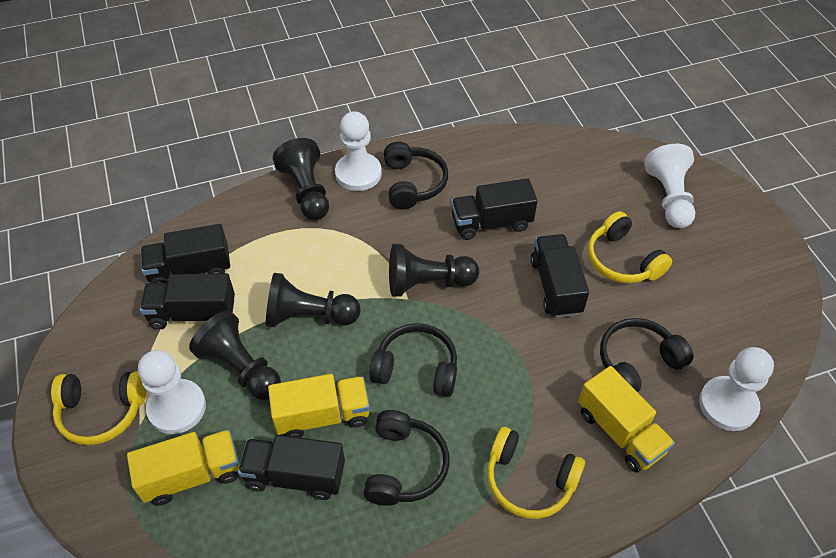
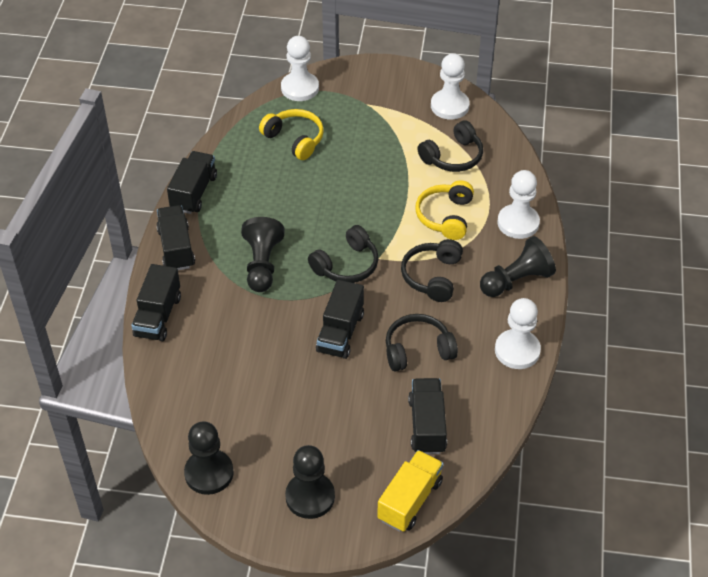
yellow headphones: [51,371,147,445] [487,427,585,519] [588,211,672,283] = 3 -> [259,109,324,160] [415,180,474,240] = 2
yellow truck: [127,430,240,506] [268,374,370,438] [578,366,675,473] = 3 -> [377,450,443,532] = 1

